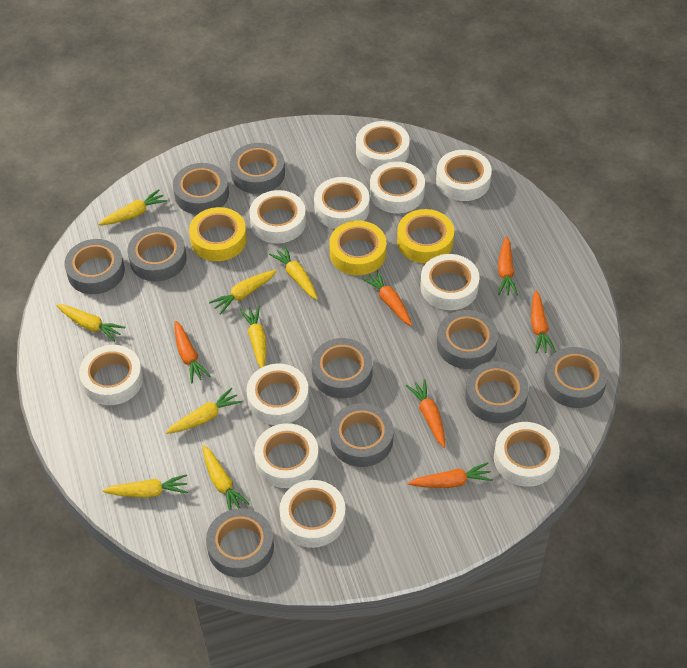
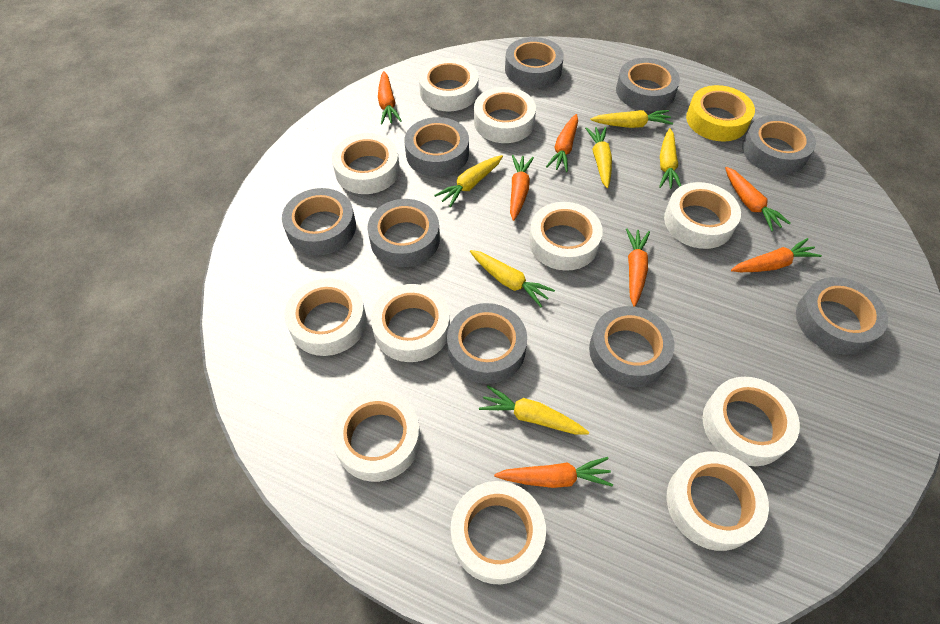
grey tape: [64,239,125,294] [127,227,187,282] [173,163,229,215] [206,508,274,578] [230,143,285,194] [312,338,373,398] [330,403,394,467] [437,310,498,369] [465,361,529,423] [544,347,608,408] = 10 -> [282,188,356,255] [367,199,440,267] [404,117,469,177] [447,303,527,384] [505,37,564,88] [589,306,675,387] [616,58,680,111] [742,115,816,174] [796,277,888,355] = 9
orange carrot: [174,321,211,384] [362,270,412,326] [406,379,445,448] [408,462,493,488] [498,236,518,296] [531,290,556,354] = 6 -> [378,71,402,124] [494,457,613,488] [510,155,534,221] [546,114,578,172] [626,228,650,307] [725,167,790,231] [731,238,822,272] = 7
yellow carrot: [56,304,125,342] [98,189,168,225] [102,474,188,498] [166,388,242,434] [202,445,250,510] [209,270,277,315] [240,306,266,368] [269,246,318,300] = 8 -> [434,155,503,208] [470,250,555,307] [479,385,589,435] [585,127,612,188] [591,110,673,128] [659,128,681,189] = 6
yellow tape: [189,207,247,261] [329,221,386,275] [397,209,454,263] = 3 -> [686,85,755,141] = 1

